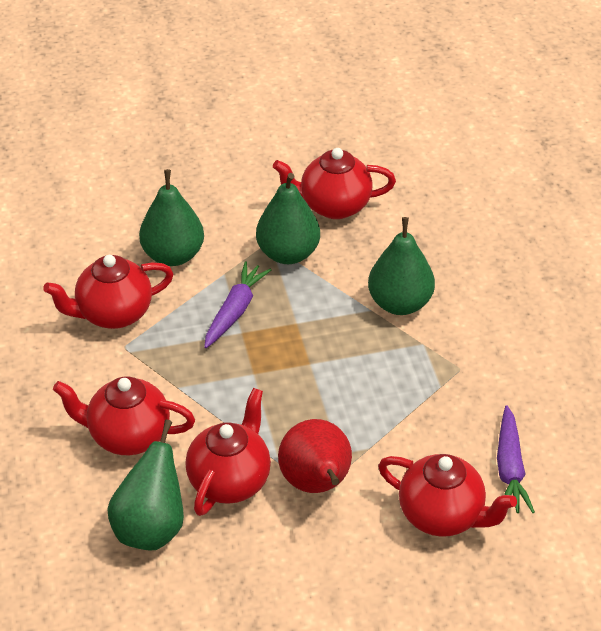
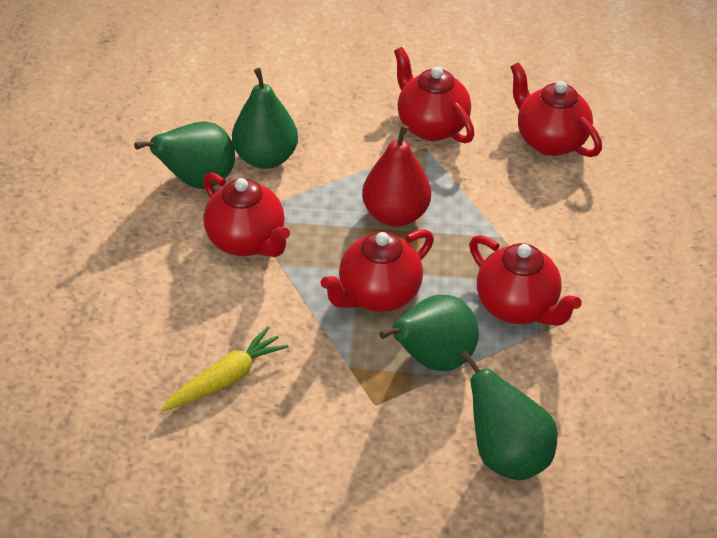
purple carrot: [204,261,271,348] [497,405,535,513] = 2 -> none = 0
yellow carrot: none = 0 -> [161,326,289,411] = 1

